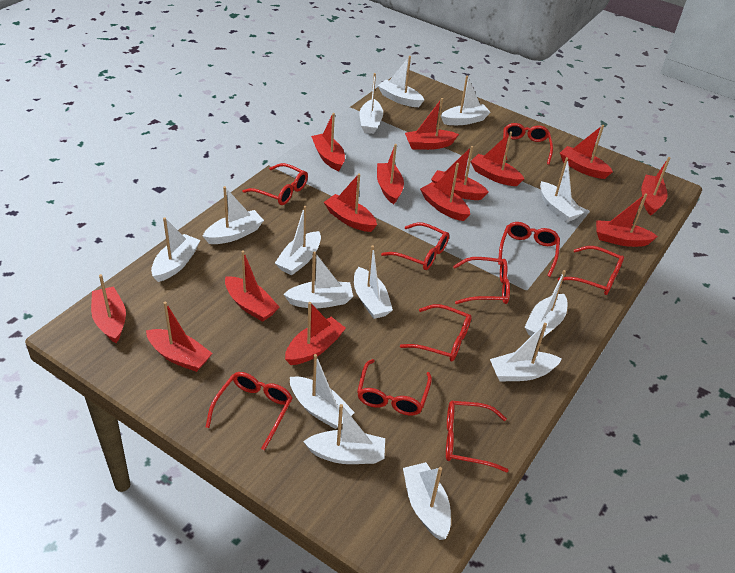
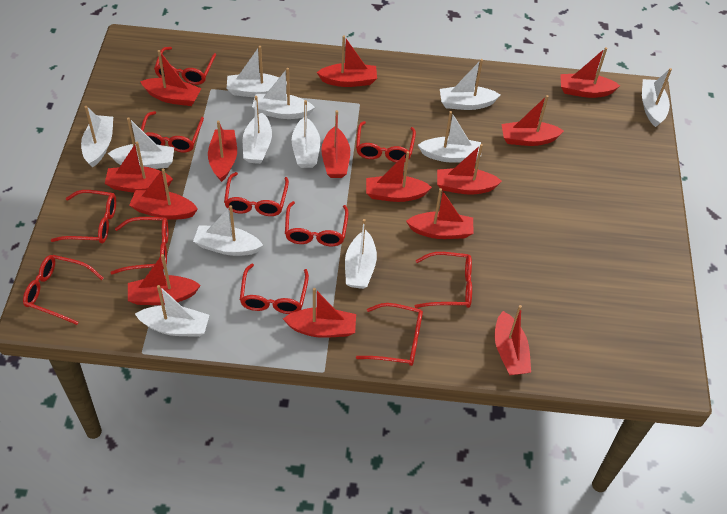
red glasses: [206,372,293,451] [243,163,308,205] [357,359,432,416] [381,222,449,270] [400,304,472,362] [446,401,509,472] [453,257,510,304] [498,222,560,277] [503,123,553,165] [558,246,624,295] = 10 -> [23,255,103,325] [51,190,116,244] [111,217,168,275] [141,111,204,152] [154,47,216,85] [224,172,289,216] [240,263,309,314] [285,201,349,246] [356,121,416,162] [356,303,423,366] [415,252,472,308] = 11
white boat: [151,217,201,282] [203,186,264,244] [275,206,321,275] [283,251,353,308] [290,354,355,429] [303,404,385,464] [354,245,393,319] [359,73,383,134] [378,56,424,107] [403,462,451,540] [441,76,491,125] [490,323,562,381] [525,270,568,340] [540,157,583,222] = 14 -> [81,106,113,167] [108,117,174,169] [135,285,209,337] [193,205,263,256] [227,46,287,97] [243,96,272,164] [252,68,315,119] [292,100,320,168] [345,219,377,289] [418,111,481,163] [440,59,500,110] [642,68,672,127] = 12

